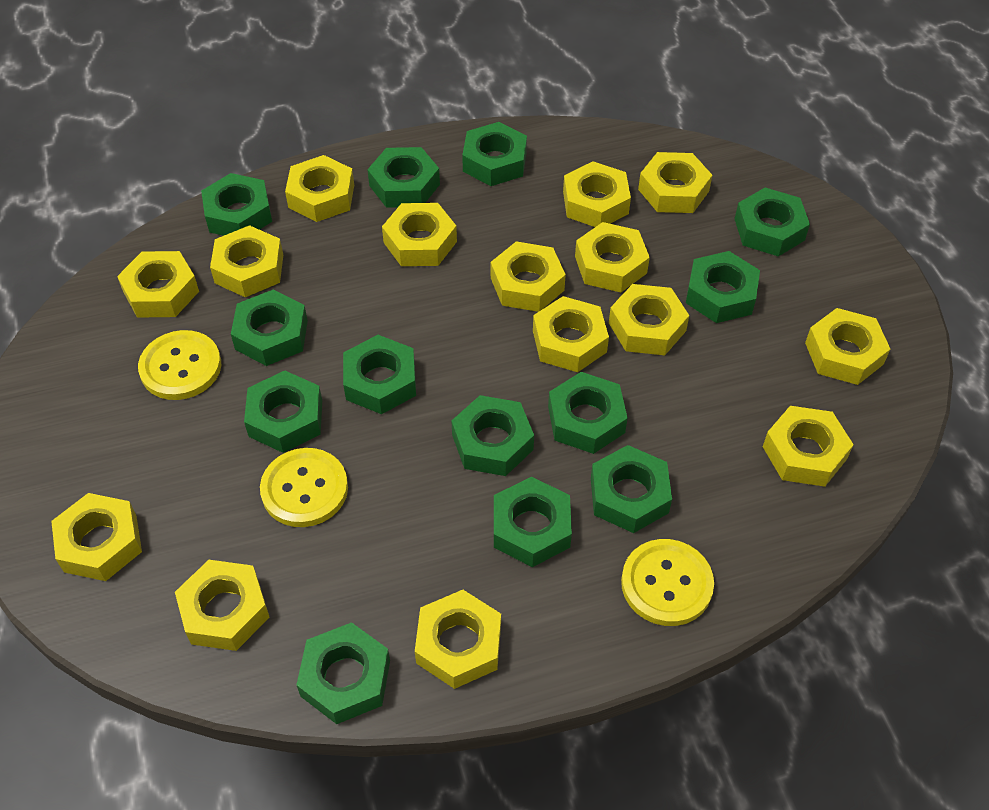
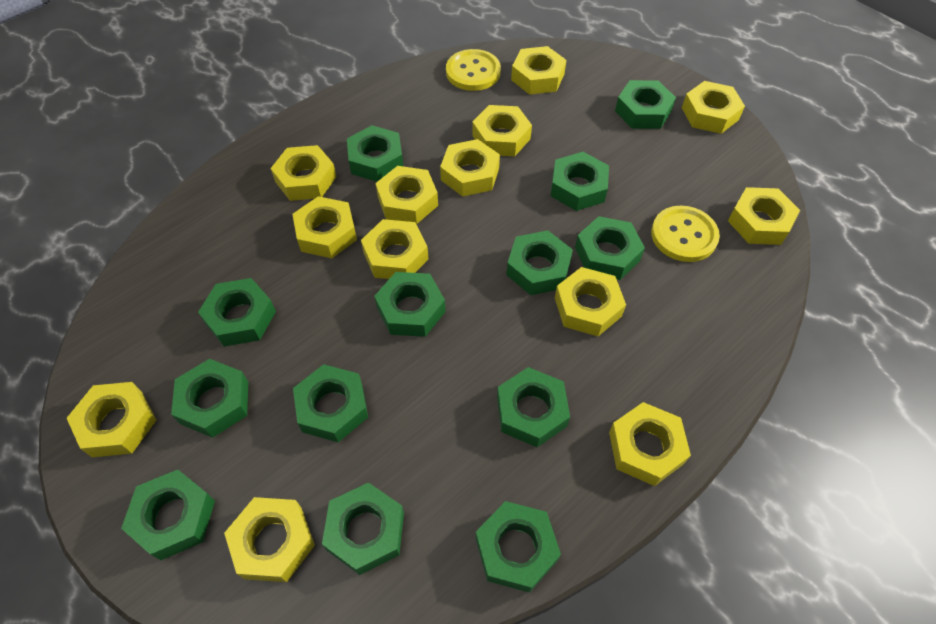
yellow button: [138,330,221,400] [260,448,348,527] [621,539,714,626] = 3 -> [446,49,501,91] [651,206,720,262] = 2
yellow nut: [51,493,142,581] [117,251,199,318] [175,560,269,651] [210,225,283,297] [285,155,354,222] [382,203,457,266] [415,590,501,689] [491,241,566,312] [533,296,609,372] [563,161,631,227] [575,222,650,292] [609,284,689,355] [638,152,712,213] [763,406,854,487] [805,308,890,385] = 15 -> [67,382,156,457] [224,497,315,582] [270,145,336,201] [292,196,357,258] [361,219,428,279] [375,166,438,224] [440,139,500,197] [472,105,532,157] [511,46,566,95] [555,267,626,336] [609,402,691,486] [682,81,745,134] [728,187,800,245] = 13

